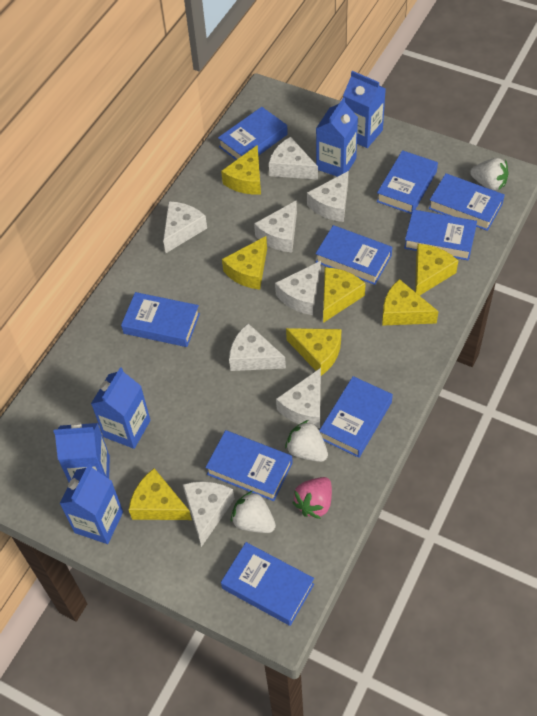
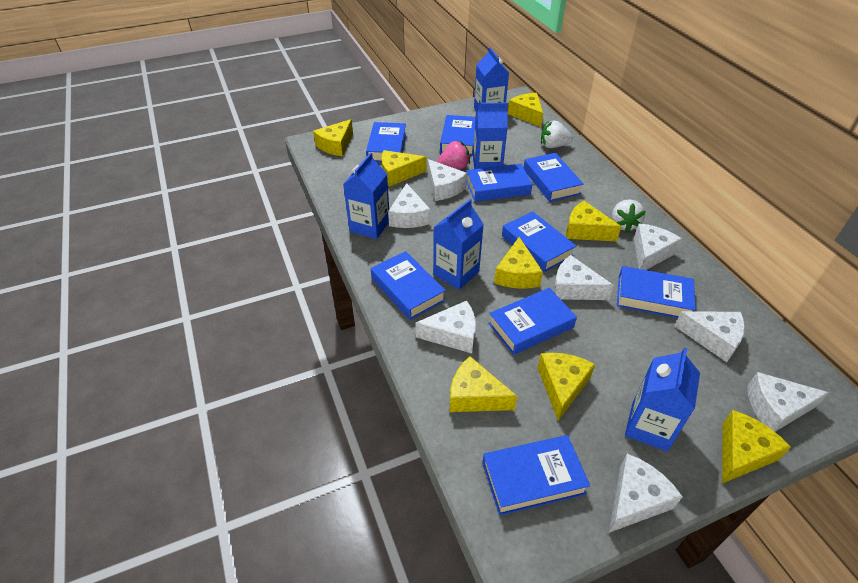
white strawberry: [231,491,276,533] [285,420,328,462] [470,158,508,191] = 3 -> [541,120,573,148] [612,199,646,233] = 2
yellow cheese: [129,468,192,520] [221,145,261,195] [222,236,267,290] [286,328,341,376] [323,267,366,323] [382,279,439,326] [415,244,459,296] = 7 -> [313,119,353,156] [382,150,427,187] [450,356,518,412] [494,237,543,289] [508,93,543,127] [538,353,595,421] [566,201,622,241] [722,410,791,484] = 8

